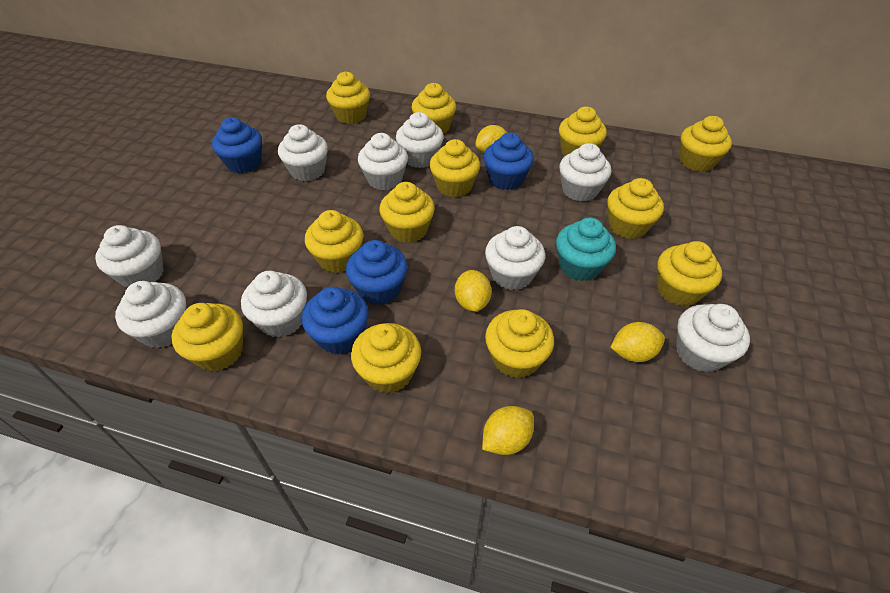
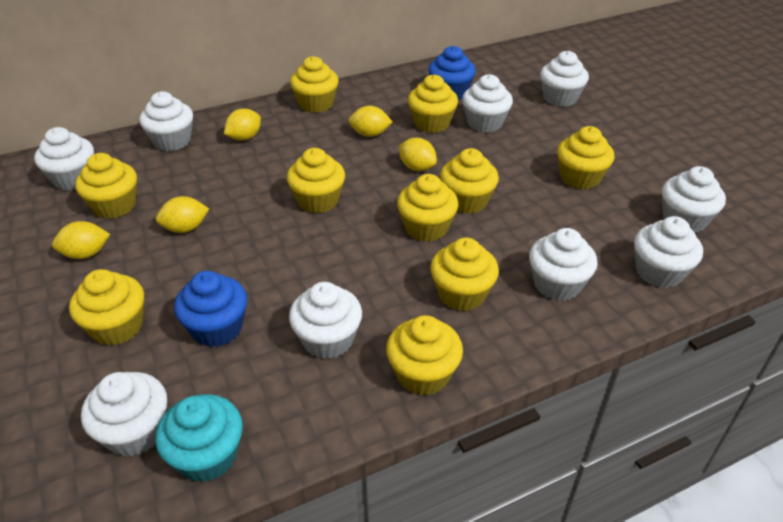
blue cupcake: [212,117,262,173] [302,287,369,354] [346,240,408,305] [483,133,534,190] = 4 -> [174,271,247,347] [428,46,476,100] = 2
yellow cupcake: [171,303,243,371] [305,210,363,273] [326,72,370,124] [351,323,421,393] [379,182,435,243] [411,83,456,135] [430,139,480,197] [485,309,554,378] [559,106,607,156] [607,178,664,239] [657,241,722,306] [680,116,732,172] = 12 -> [69,269,144,346] [75,153,137,219] [287,148,345,213] [290,56,339,113] [386,315,463,395] [397,174,459,242] [408,75,458,133] [430,237,499,311] [440,148,499,214] [557,126,614,189] = 10
yellow lemon: [455,270,492,312] [475,125,508,153] [482,406,534,455] [610,322,665,362] = 4 -> [52,221,110,259] [156,196,209,233] [224,109,261,141] [348,106,392,137] [399,138,437,171] = 5

